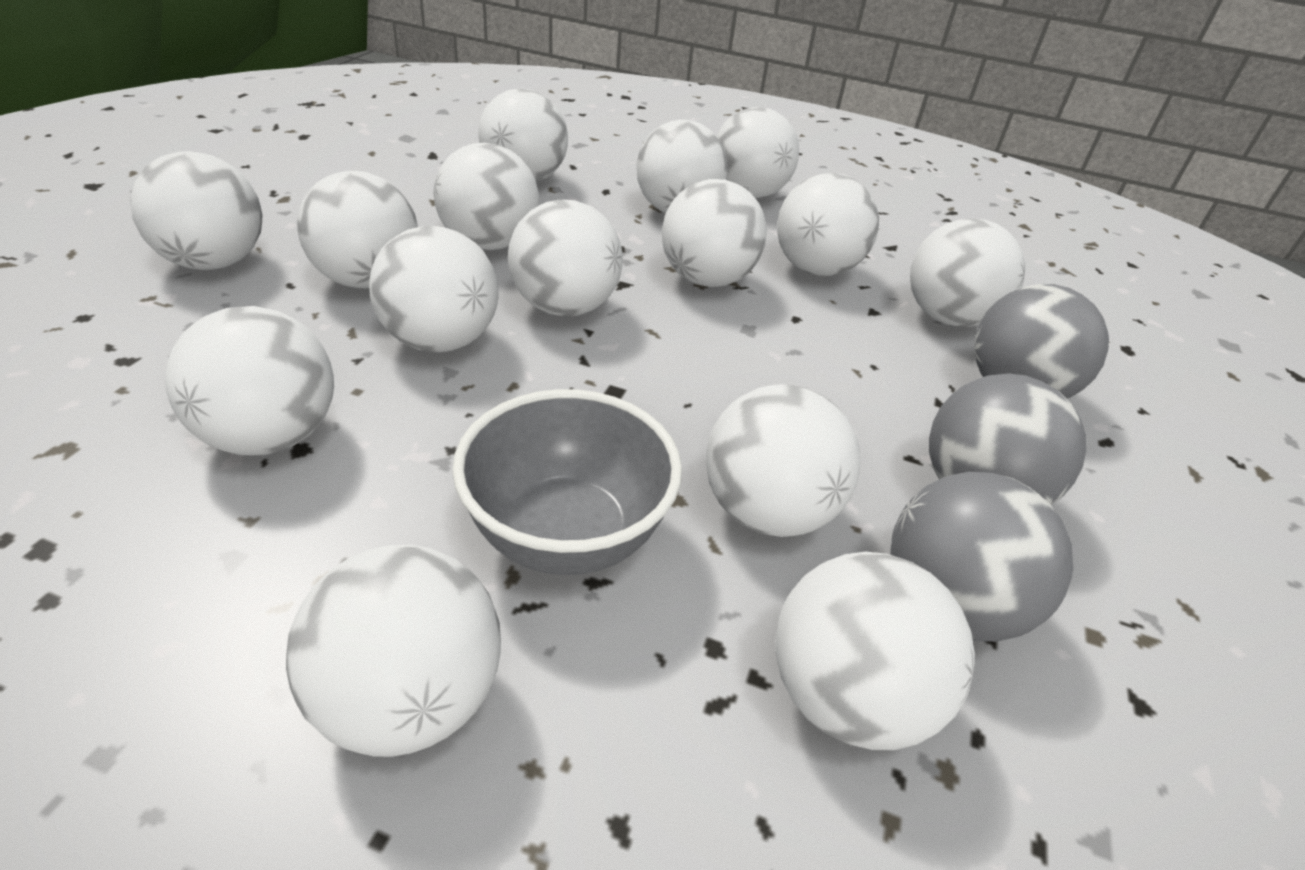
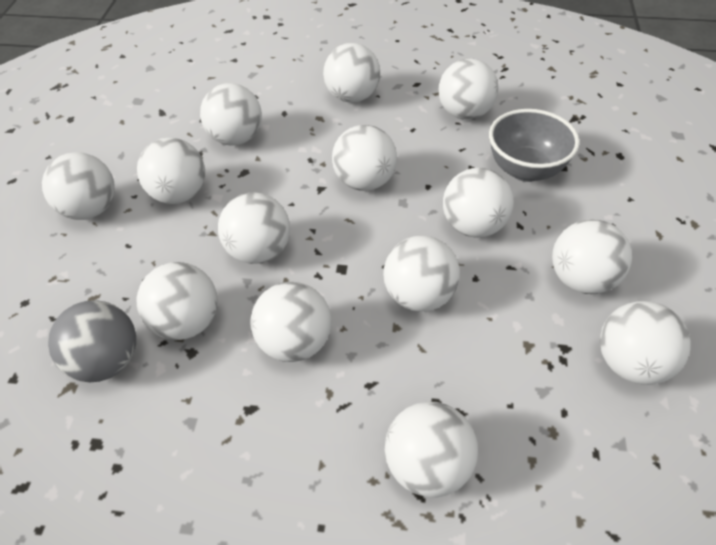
grey ball: [890,472,1073,642] [929,373,1086,505] [974,284,1109,399] = 3 -> [48,300,136,382] = 1
white ball: [130,151,262,270] [165,306,334,455] [286,545,501,757] [297,171,418,288] [369,226,498,352] [434,143,539,250] [478,88,568,182] [508,200,623,317] [636,120,728,213] [662,179,767,287] [706,384,860,537] [717,107,799,198] [775,552,975,750] [777,173,879,276] [910,218,1025,327] = 15 -> [42,152,115,220] [137,138,205,204] [137,262,218,340] [200,83,262,146] [218,192,290,264] [250,281,331,362] [323,43,380,103] [332,125,397,191] [383,236,460,312] [385,401,478,497] [439,59,498,120] [443,168,514,238] [552,219,632,294] [600,301,691,385] = 14

